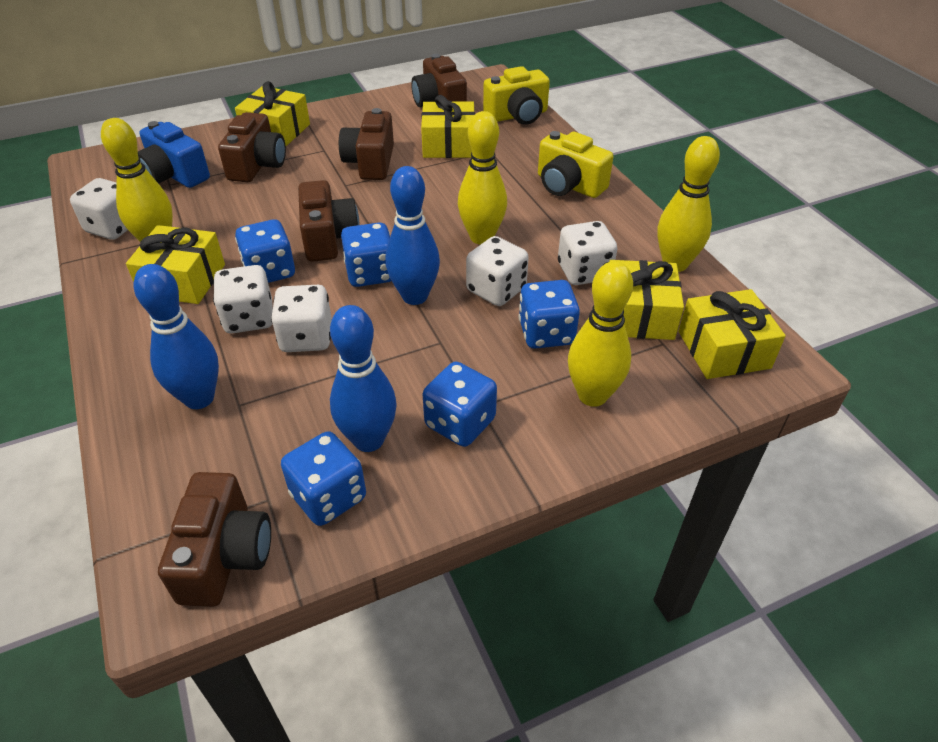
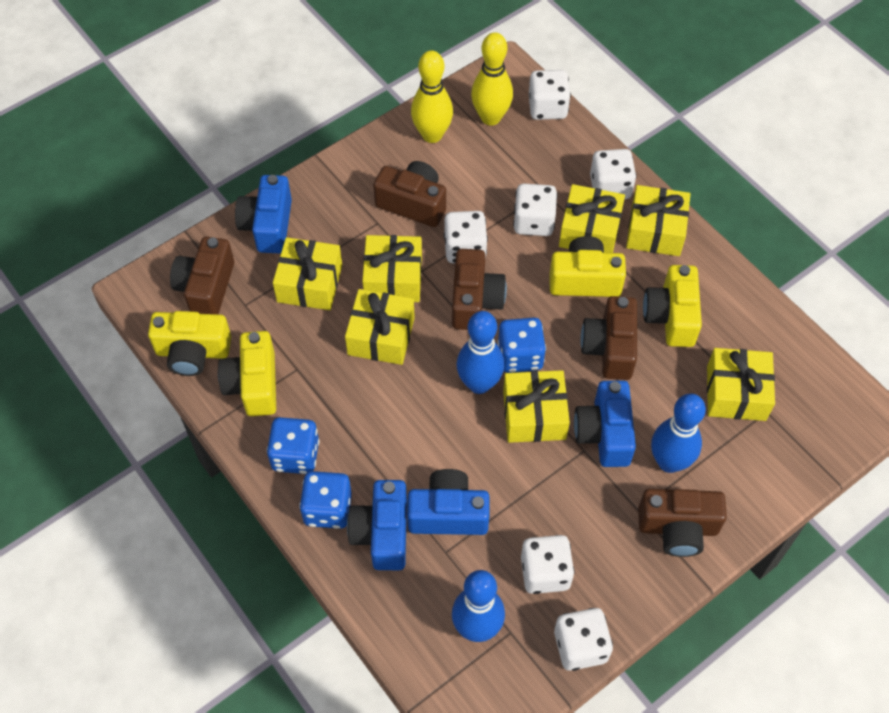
blue camera: [138,121,210,188] = 1 -> [235,175,292,253] [347,480,407,570] [407,469,489,535] [574,380,636,467] = 4
blue dice: [235,219,295,283] [281,431,366,526] [341,223,391,287] [423,362,497,447] [519,280,580,349] = 5 -> [267,417,319,474] [299,471,352,529] [498,318,546,373] = 3
white dice: [70,178,128,240] [213,265,273,334] [271,285,332,352] [466,236,529,306] [558,221,617,285] = 5 -> [444,211,488,263] [513,183,557,236] [521,535,575,594] [529,70,571,120] [554,608,613,671] [590,149,636,199] = 6
yellow bowling pin: [101,118,173,242] [458,111,507,244] [568,261,633,407] [657,136,720,272] = 4 -> [411,50,453,143] [471,32,513,126] = 2
yellow camera: [483,66,550,125] [538,131,614,198] = 2 -> [148,311,231,376] [218,331,276,416] [549,236,626,297] [643,265,702,347] = 4
yellow gift: [126,225,225,304] [235,81,310,146] [421,95,475,158] [609,260,684,340] [679,289,786,379] = 5 -> [273,237,342,310] [345,289,415,365] [362,235,422,302] [503,370,570,443] [559,184,625,253] [626,185,691,256] [707,348,775,421] = 7

